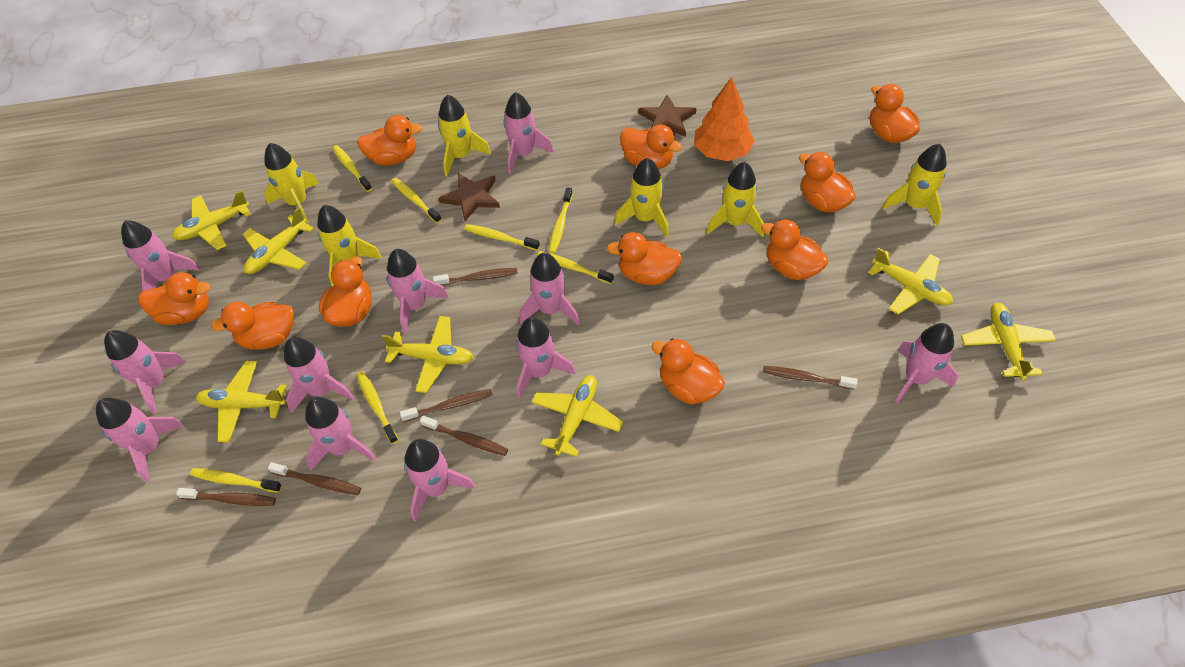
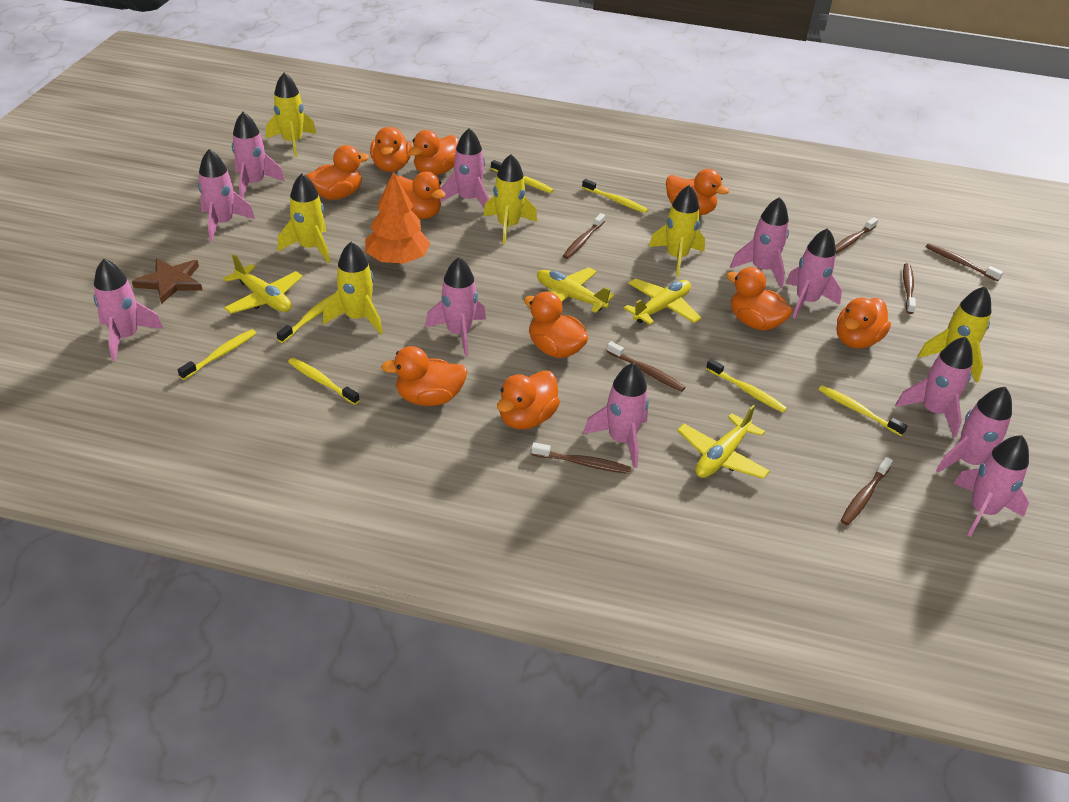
brown star: [439,173,500,221] [638,95,696,137] = 2 -> [132,258,202,304] = 1
brown toothbrush: [176,488,276,506] [268,462,361,495] [400,389,492,422] [420,416,508,456] [433,268,518,286] [763,366,858,390] = 6 -> [531,442,631,474] [563,213,605,259] [607,341,685,392] [835,217,878,254] [840,457,893,525] [903,263,916,314] [926,243,1003,281] = 7
yellow plane: [172,191,251,250] [196,361,287,442] [242,207,314,274] [382,316,474,393] [531,375,623,457] [868,247,953,315] [961,303,1056,380] = 7 -> [223,254,303,314] [537,267,614,313] [624,278,701,325] [677,405,770,479] = 4

